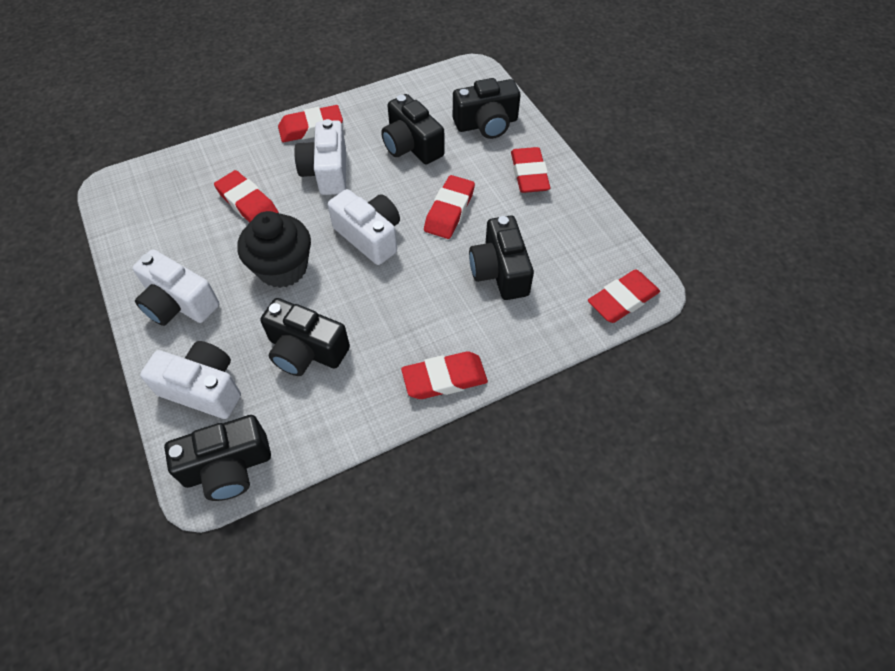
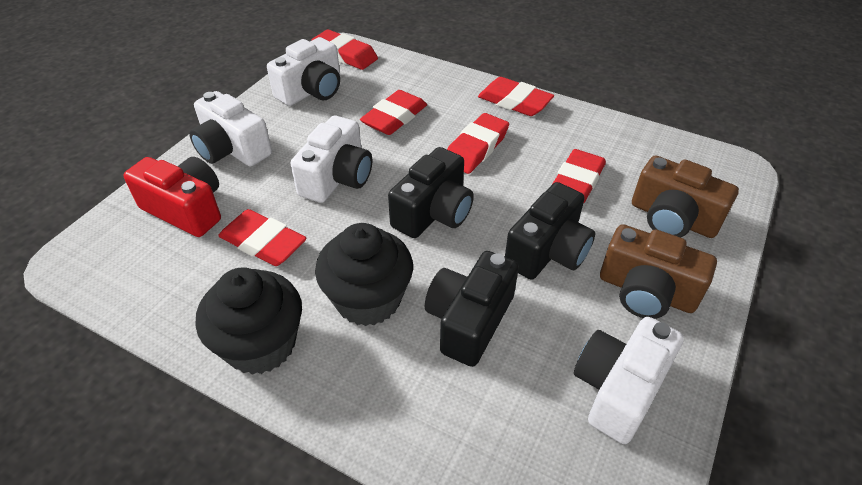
black camera: [164,415,271,501] [260,298,350,376] [381,94,444,164] [453,78,521,139] [469,216,534,300] = 5 -> [388,147,474,238] [425,251,519,367] [505,182,595,280] = 3
black cupcake: [238,211,311,288] = 1 -> [196,267,302,375] [315,223,413,326] = 2
brown camera: none = 0 -> [600,224,717,319] [632,156,739,238] = 2
red camera: none = 0 -> [123,157,221,237] = 1

